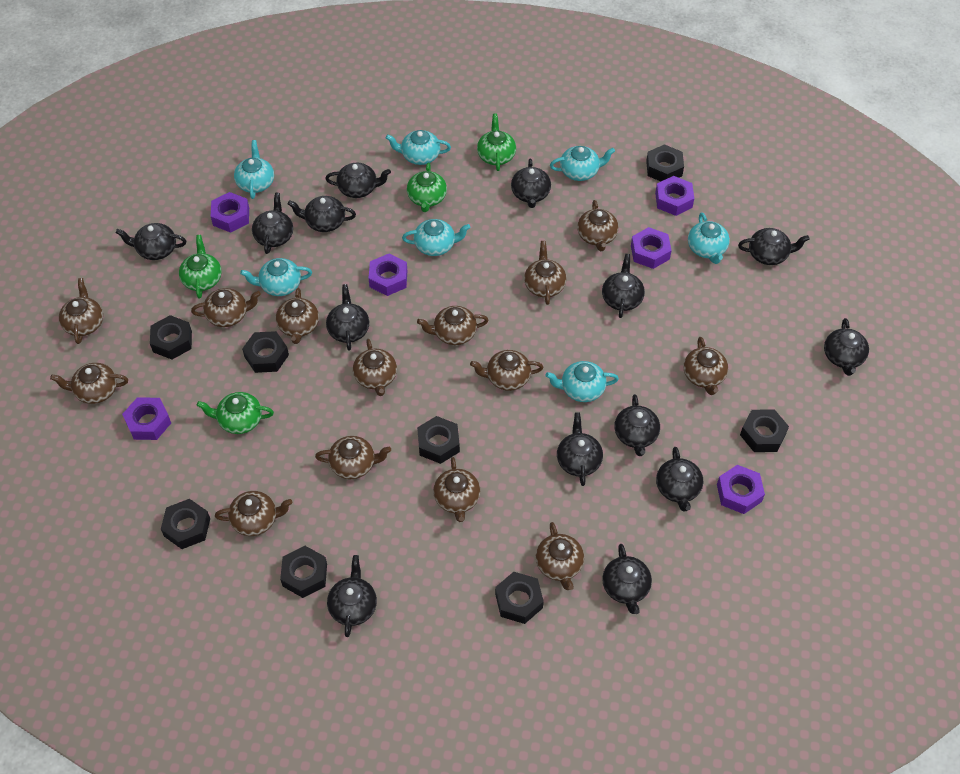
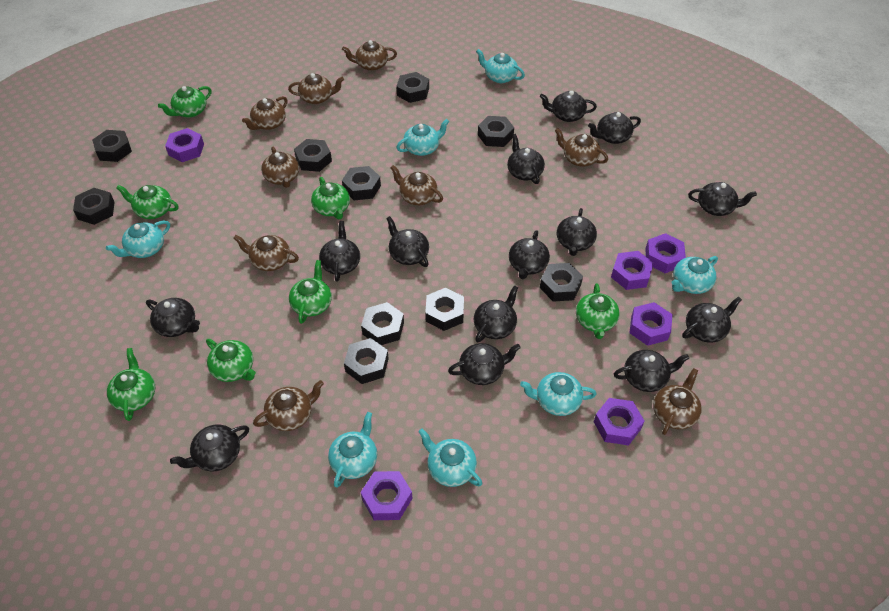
black nut: [150,315,192,359] [161,499,210,549] [242,331,289,373] [280,546,327,598] [417,416,460,464] [495,572,544,624] [646,144,684,181] [740,409,789,452] = 8 -> [73,188,115,225] [92,130,132,162] [294,139,332,172] [342,166,381,200] [344,338,389,384] [361,302,404,345] [396,72,429,103] [425,288,464,331] [478,116,514,147] [540,263,583,302] = 10
brown teapot: [50,363,128,404] [59,278,103,344] [191,288,261,327] [215,491,292,536] [276,288,319,344] [315,436,391,479] [353,339,397,396] [417,306,488,345] [433,457,480,522] [470,350,543,391] [524,241,566,305] [536,522,584,590] [577,200,618,251] [683,337,728,395] = 14 -> [233,235,299,271] [242,96,287,130] [253,380,324,431] [261,147,299,188] [288,73,344,104] [342,40,397,71] [390,165,443,205] [555,128,608,166] [653,368,702,435] = 9
green teapot: [179,235,222,298] [197,392,274,434] [407,163,447,212] [477,113,516,171] = 4 -> [107,348,155,421] [116,185,178,219] [158,86,211,118] [206,339,256,382] [289,260,332,324] [311,177,350,219] [576,283,620,339] = 7

